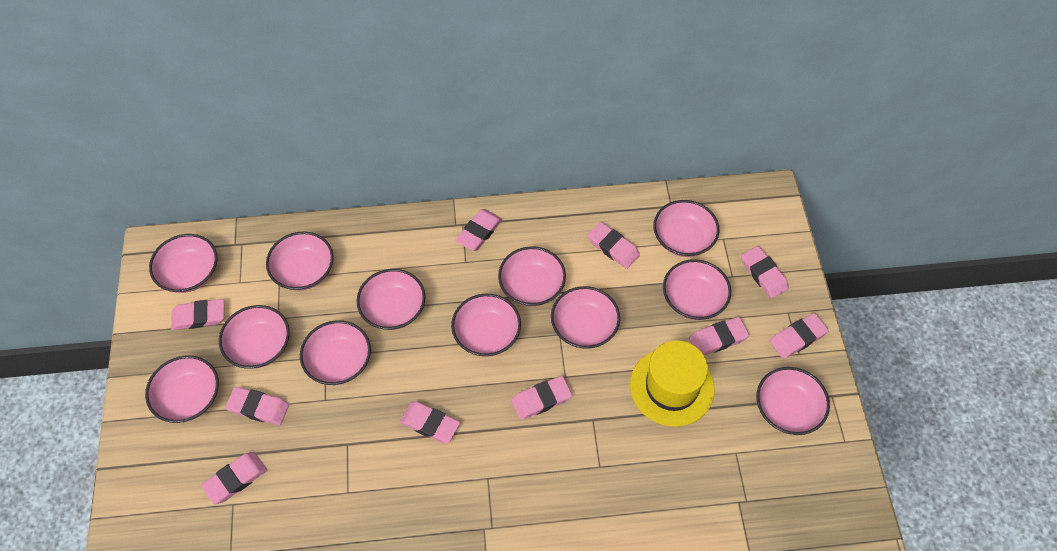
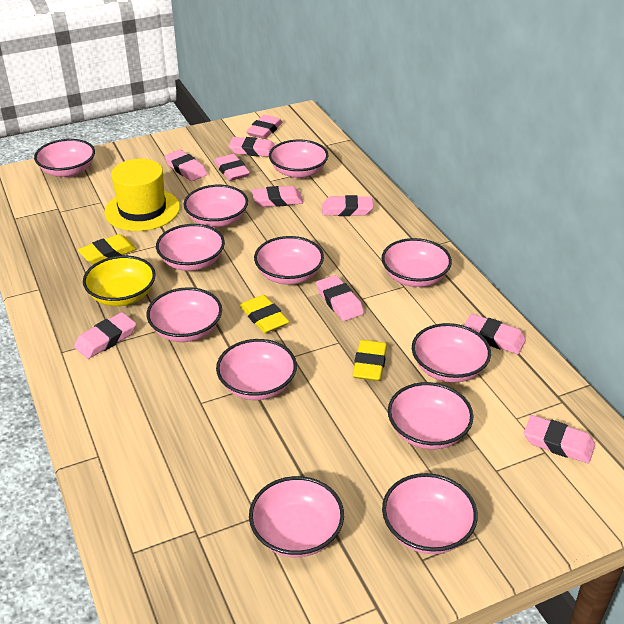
yellow bowl: none = 0 -> [83,255,156,306] = 1
yellow eraser: none = 0 -> [78,234,137,264] [240,295,289,333] [352,340,387,381] = 3

